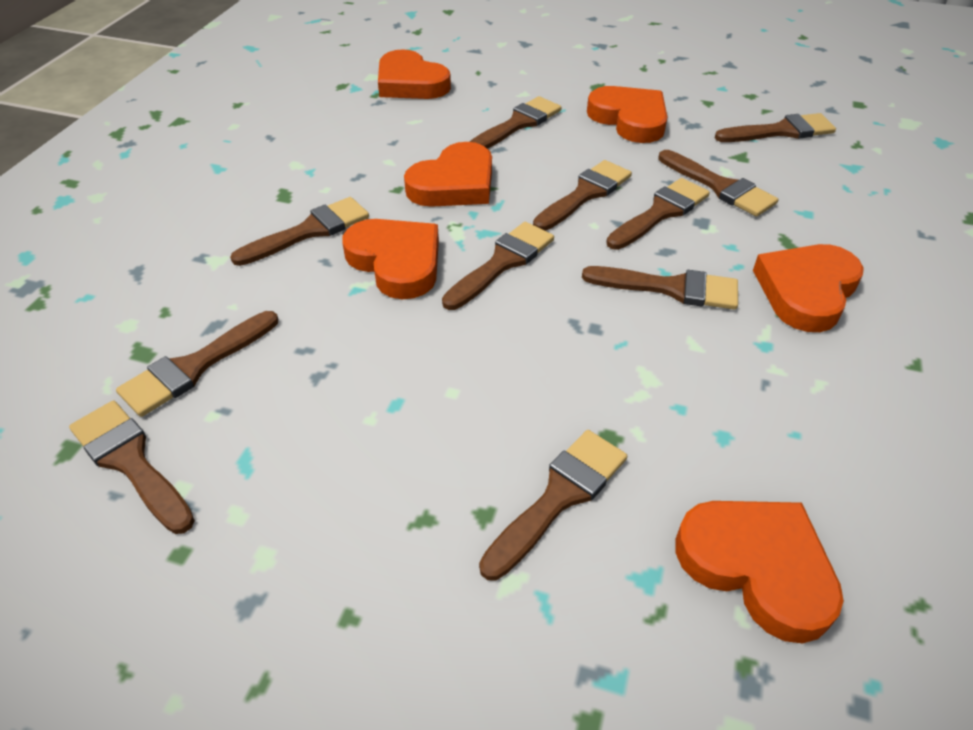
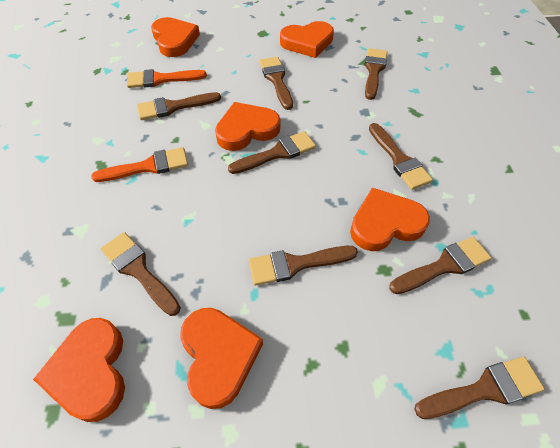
brown brush: [69,401,195,534] [116,311,278,417] [230,197,369,266] [442,222,554,310] [470,96,562,149] [479,430,627,581] [533,160,632,231] [582,266,738,310] [606,178,710,250] [658,150,778,217] [715,113,836,142] = 11 -> [101,232,181,316] [137,92,221,120] [228,131,316,174] [249,246,358,286] [259,57,293,110] [365,48,387,100] [369,123,433,190] [389,237,491,294] [414,357,545,419] = 9
orange brush: none = 0 -> [91,147,188,182] [127,69,207,88] = 2

